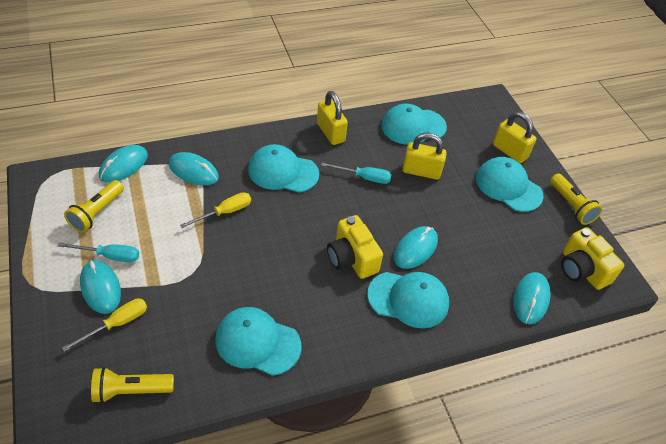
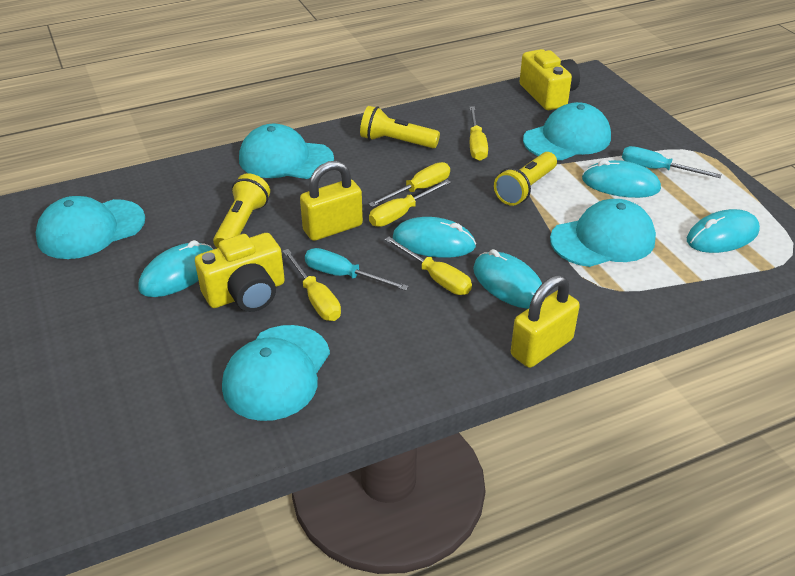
yellow padlock: [317,91,348,145] [402,133,447,180] [493,111,537,163] = 3 -> [300,161,363,241] [511,275,580,368] = 2
yellow screwdriver: [62,298,147,352] [180,192,251,228] = 2 -> [282,249,341,321] [369,162,450,207] [369,180,451,227] [385,237,472,295] [469,107,488,161] = 5

